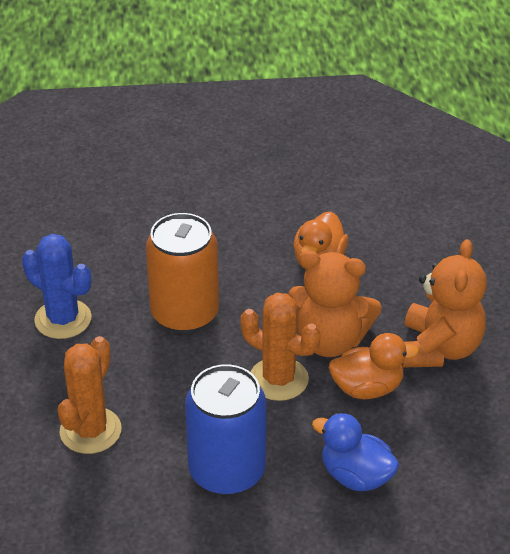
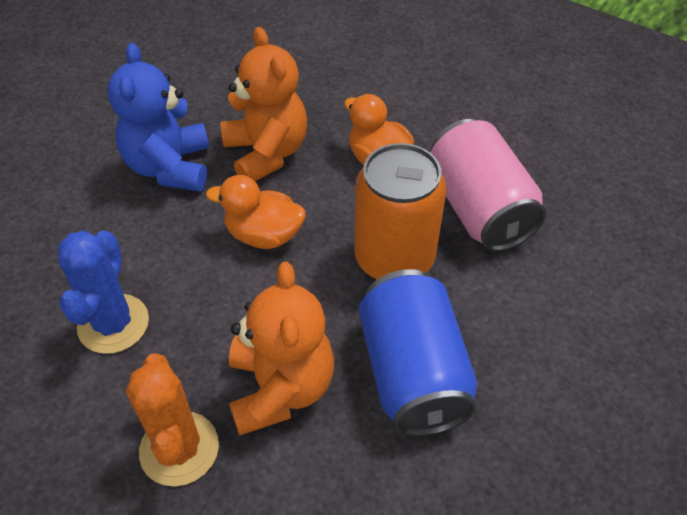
blue duck: [312,413,399,491] = 1 -> none = 0
blue teddy bear: none = 0 -> [108,43,209,192] = 1
orange cactus: [58,336,122,454] [240,293,321,401] = 2 -> [126,353,219,487] = 1
pink can: none = 0 -> [430,119,546,251] = 1

